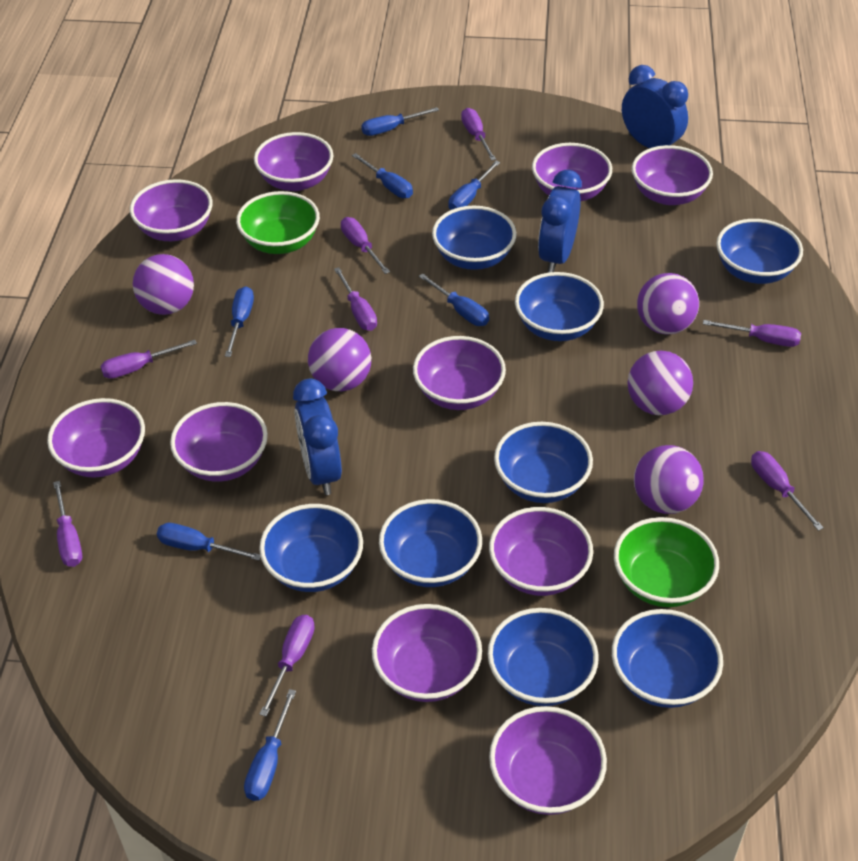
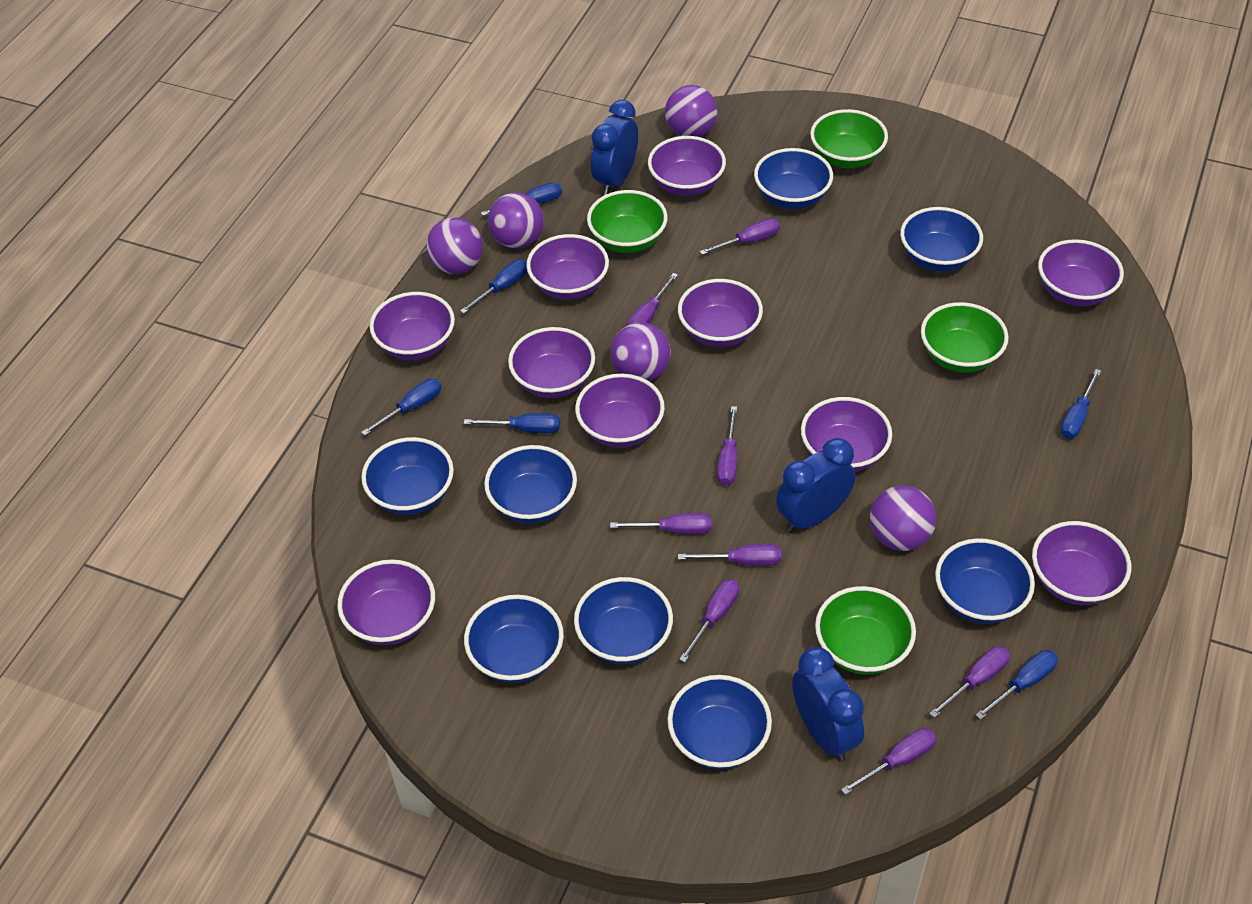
blue screwdriver: [157,523,261,561] [225,286,254,357] [244,689,296,801] [352,153,413,198] [361,107,439,136] [419,273,489,326] [448,161,500,210] = 7 -> [361,379,441,436] [460,259,527,314] [464,413,560,433] [481,182,562,216] [975,650,1058,720] [1060,369,1101,439] = 6
green bowl: [236,191,320,254] [614,517,719,607] = 2 -> [587,190,668,253] [810,109,888,168] [815,586,916,675] [921,302,1009,373] = 4

